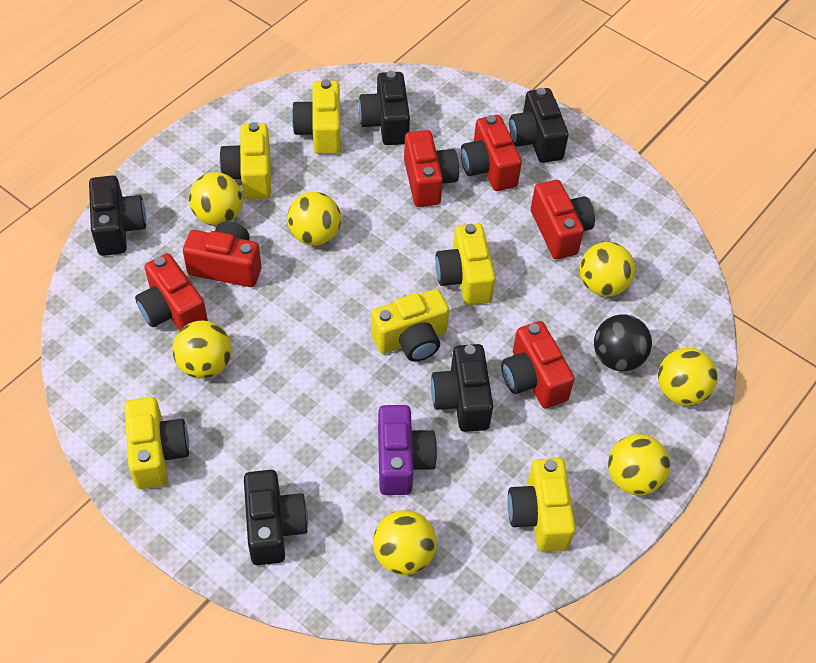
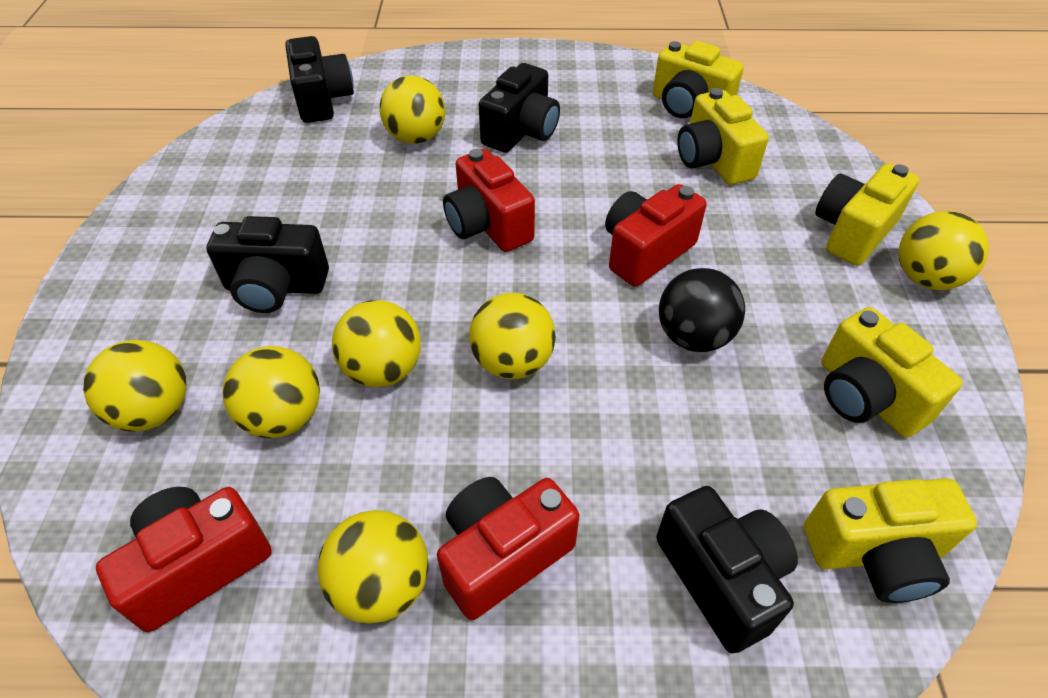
black camera: [89,175,146,256] [244,470,308,565] [359,71,410,145] [431,344,493,432] [509,88,569,163] = 5 -> [206,216,329,313] [285,36,354,123] [479,63,560,153] [656,486,798,654] = 4
purple camera: [378,405,437,495] = 1 -> none = 0
red camera: [135,253,208,331] [183,221,261,287] [404,130,459,207] [461,115,522,191] [501,321,575,408] [531,180,595,259] = 6 -> [96,487,272,632] [437,477,579,620] [443,149,535,252] [605,184,707,287] = 4
yellow camera: [124,397,189,489] [219,122,271,199] [292,79,341,154] [371,289,449,362] [435,223,496,305] [507,458,576,552] = 6 -> [653,41,744,118] [677,88,769,185] [804,478,977,603] [815,163,919,266] [821,307,963,438] = 5

